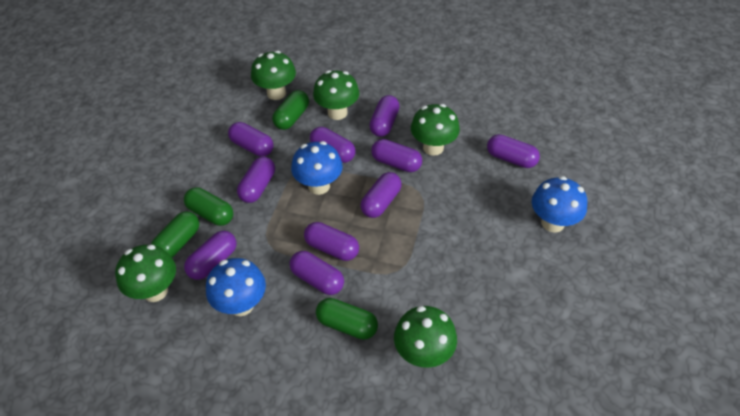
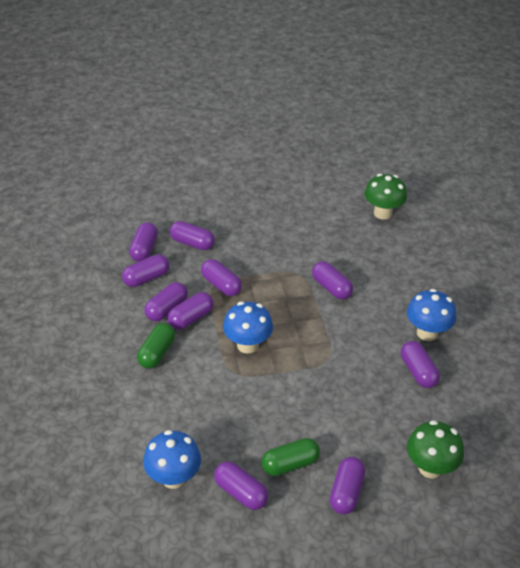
green capsule: [151,211,199,258] [184,187,233,226] [272,90,309,130] [316,298,378,340] = 4 -> [137,323,175,368] [261,438,320,476] = 2
green mushroom: [115,245,176,302] [251,51,296,100] [313,70,359,120] [394,306,457,368] [411,104,460,156] = 5 -> [364,174,407,219] [407,420,464,479] = 2

